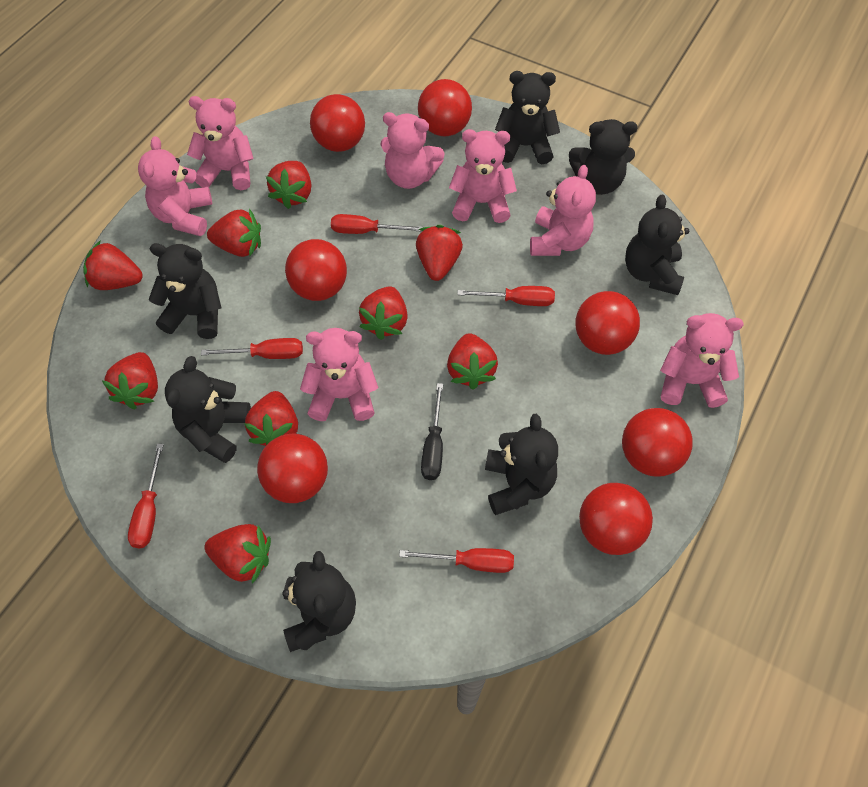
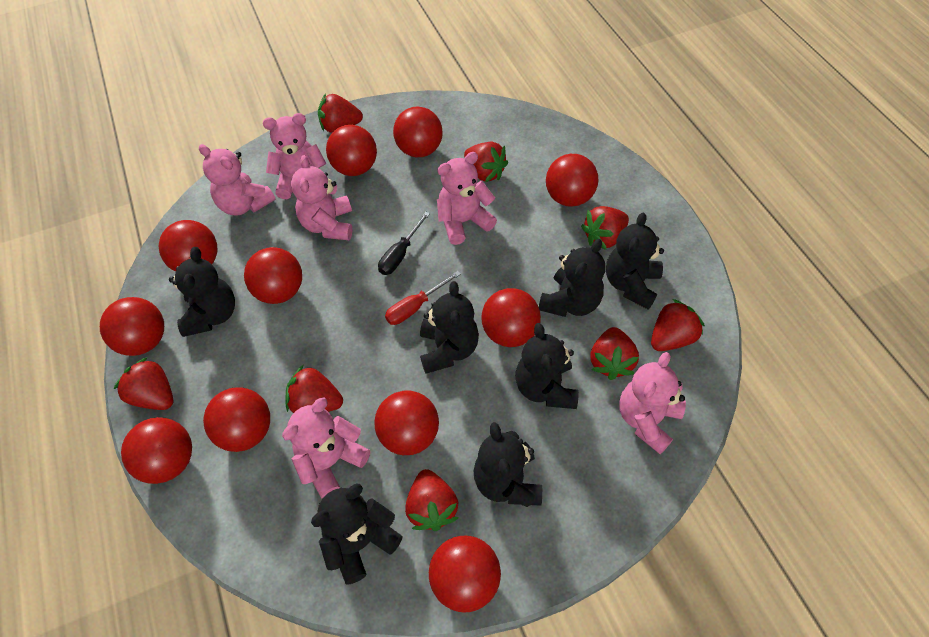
pink teddy bear: [138,136,212,236] [187,96,254,190] [300,328,378,421] [380,112,445,189] [449,129,517,223] [530,165,596,256] [660,313,744,408] = 7 -> [199,144,275,216] [263,113,327,199] [282,398,370,499] [291,155,352,240] [437,152,497,245] [619,352,686,454] = 6
red ball: [257,434,328,503] [285,239,347,301] [310,94,365,152] [418,79,472,136] [575,291,640,355] [579,483,653,555] [622,408,692,477] = 7 -> [100,297,164,356] [121,417,192,484] [159,220,217,272] [203,387,270,452] [244,247,302,304] [326,125,377,176] [374,391,439,455] [393,106,443,157] [429,536,501,612] [481,288,541,347] [546,154,598,207] = 11
red screwdriver: [128,444,164,548] [201,338,303,359] [331,214,423,234] [399,548,514,573] [457,286,555,306] = 5 -> [385,271,461,325] = 1
red strawberry: [83,240,143,290] [102,352,158,409] [204,524,271,584] [207,208,261,257] [244,391,298,446] [266,161,311,209] [359,286,408,340] [416,225,463,281] [447,333,498,390] = 9 -> [114,357,173,410] [286,365,343,413] [318,94,363,133] [405,469,458,531] [464,142,508,182] [581,206,629,250] [590,327,639,380] [651,299,705,351] = 8

